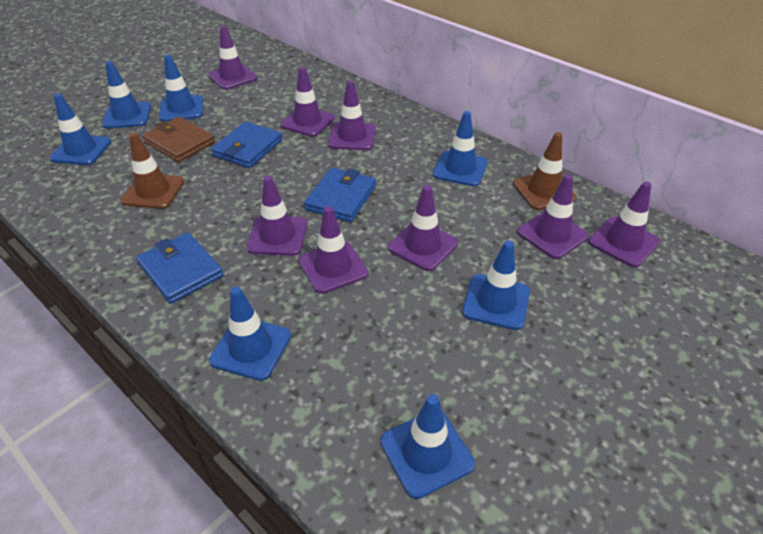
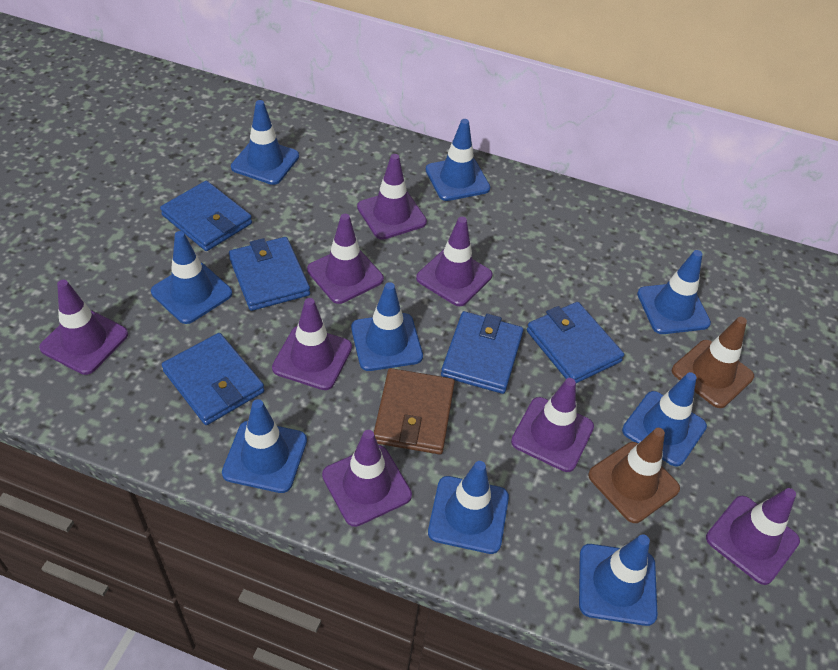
blue traffic cone: [50,93,111,165] [102,61,151,129] [159,55,203,122] [209,287,291,381] [380,394,475,499] [433,111,488,186] [462,240,530,330] = 7 -> [151,231,232,324] [222,399,307,493] [231,100,299,185] [351,282,423,371] [426,119,490,201] [428,461,509,554] [579,534,658,626] [622,372,707,467] [637,250,711,334] = 9
blue wallet: [136,232,224,304] [211,122,282,168] [304,167,376,222] = 3 -> [160,181,252,251] [162,333,265,425] [229,237,310,311] [441,311,524,394] [527,302,624,383] = 5

